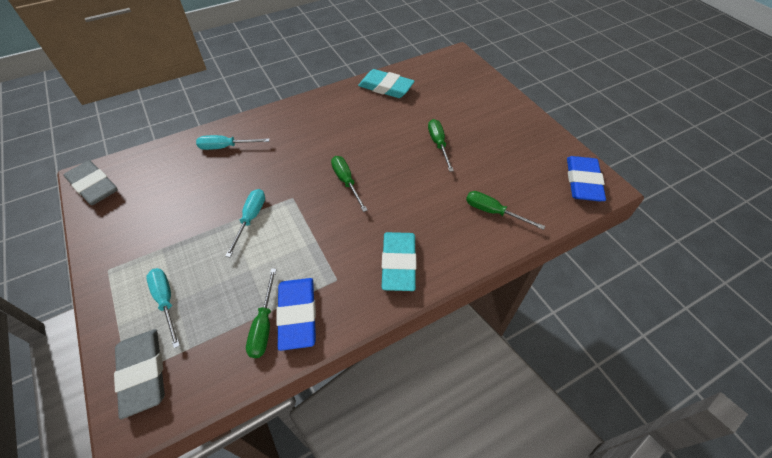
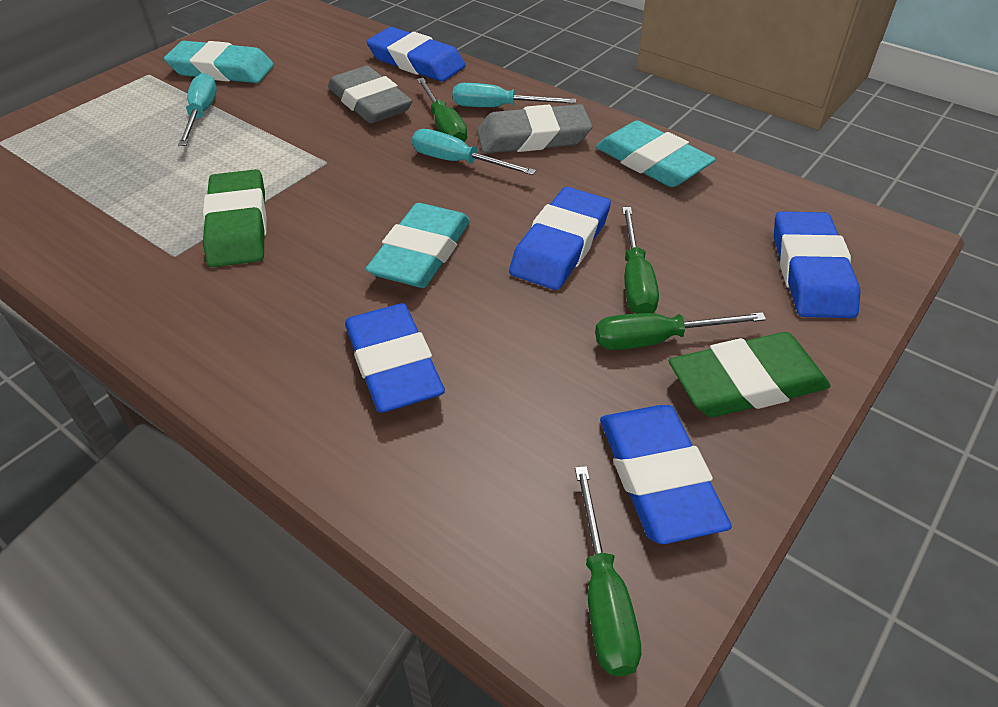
blue eraser: [276,278,316,351] [567,156,606,201] = 2 -> [345,303,445,413] [366,27,466,82] [509,187,611,290] [600,405,732,544] [774,212,861,318] = 5
green eraser: none = 0 -> [203,169,267,267] [669,332,831,417] = 2
turquoise eraser: [358,69,415,98] [382,232,416,291] = 2 -> [164,41,274,83] [366,203,470,288] [596,120,716,187] = 3

